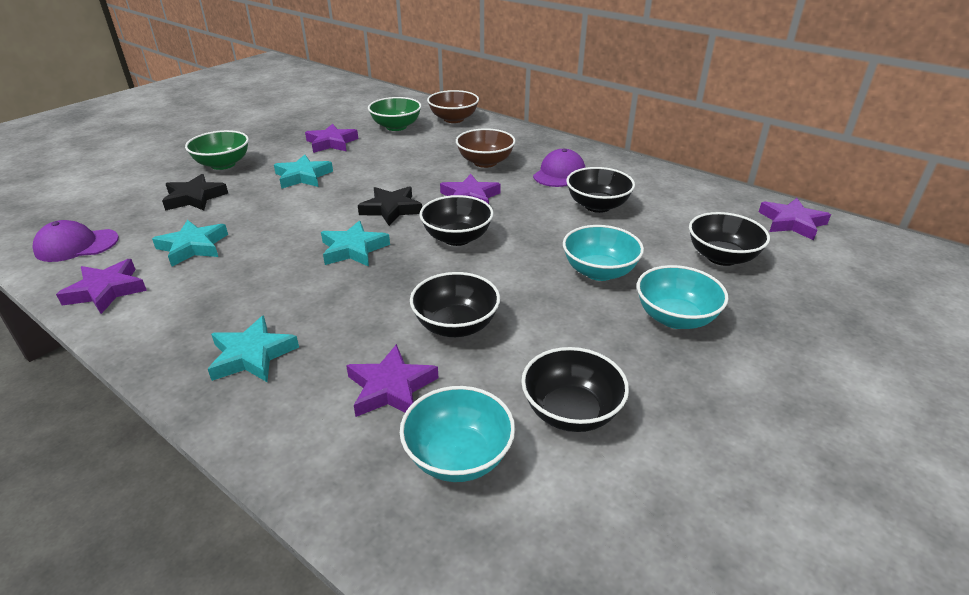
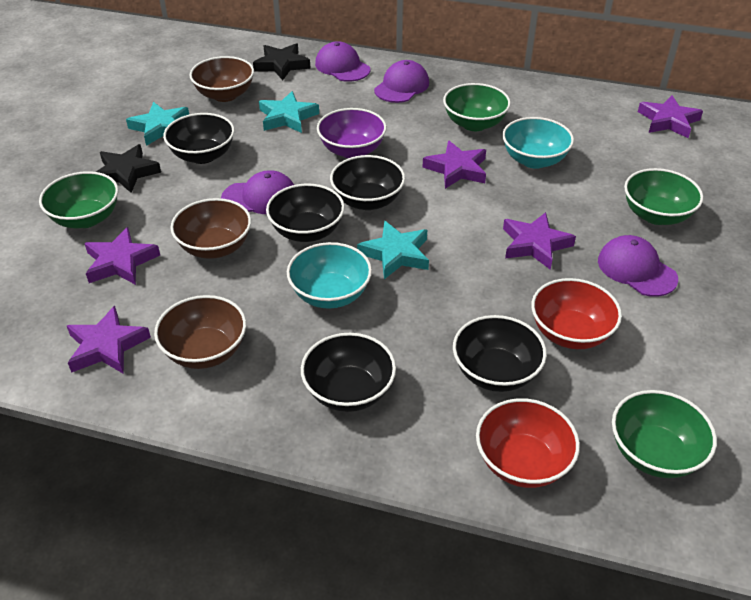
brown bowl: [427,90,479,123] [456,128,515,168] = 2 -> [154,295,246,369] [170,198,251,259] [189,56,254,102] = 3
green bowl: [185,130,249,170] [368,97,421,131] = 2 -> [39,171,119,228] [443,83,511,131] [612,390,717,478] [624,168,703,225] = 4
purple bowl: none = 0 -> [317,108,387,158] = 1
purple cap: [33,220,119,262] [533,149,585,187] = 2 -> [221,170,294,214] [315,41,371,82] [374,60,429,103] [598,235,678,297] = 4
red bowl: none = 0 -> [476,398,580,488] [531,278,622,349] = 2
turquoise bowl: [400,386,515,482] [563,225,644,281] [637,265,729,329] = 3 -> [287,242,372,309] [502,117,574,169] = 2
turquoise star: [152,220,228,267] [208,315,299,382] [274,155,333,189] [321,220,390,267] = 4 -> [126,102,189,146] [259,91,319,133] [357,221,429,279] = 3

